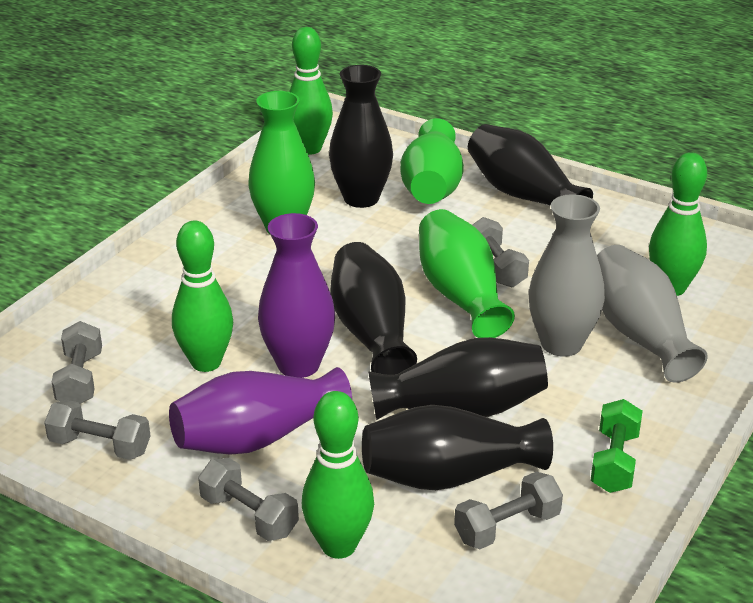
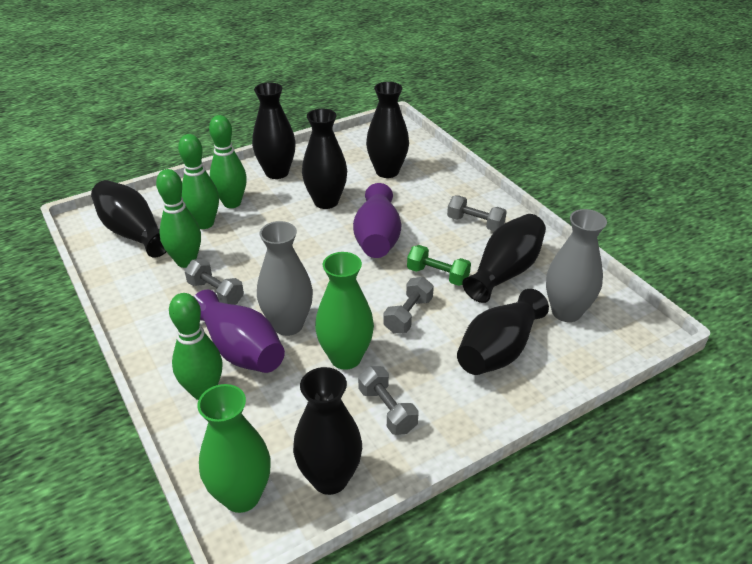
black vase: [329,65,393,208] [330,242,417,375] [362,405,553,490] [368,337,548,420] [468,124,593,206] = 5 -> [91,180,166,258] [252,83,296,179] [293,367,362,495] [302,109,347,209] [366,82,409,178] [457,289,549,375] [462,214,546,303] = 7
green vase: [248,91,315,234] [400,118,464,204] [419,209,515,338] = 3 -> [197,384,271,513] [315,252,374,370] = 2
grey dumbbell: [44,400,151,460] [52,321,102,404] [198,458,299,541] [454,472,563,549] [472,217,529,287] = 5 -> [184,259,244,305] [358,366,419,435] [384,277,434,334] [447,195,507,231] = 4

